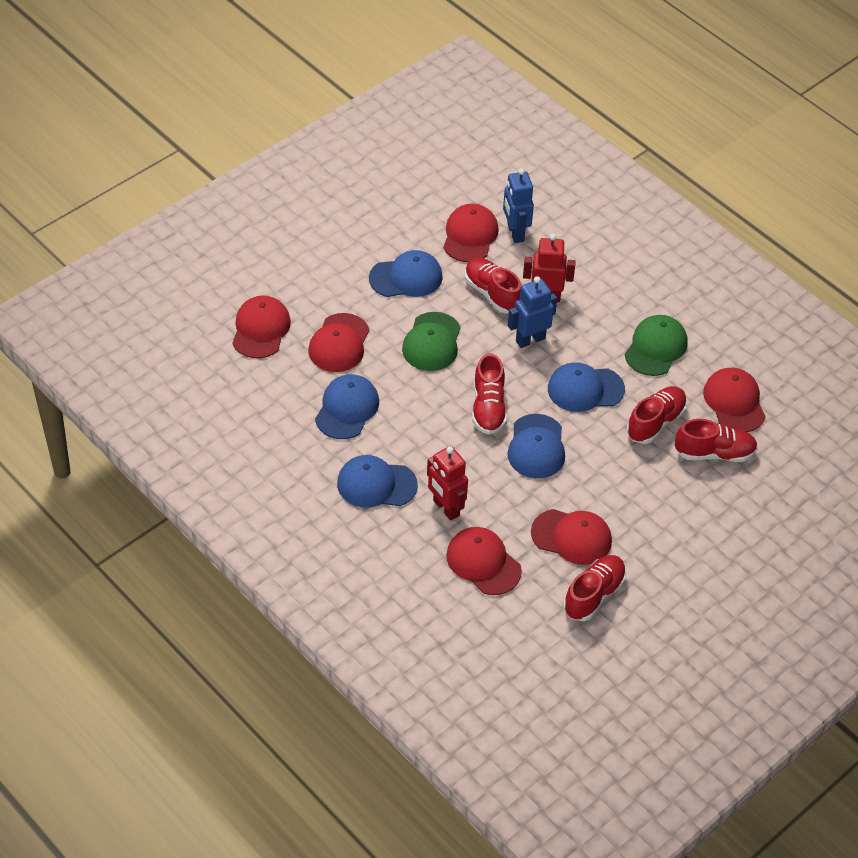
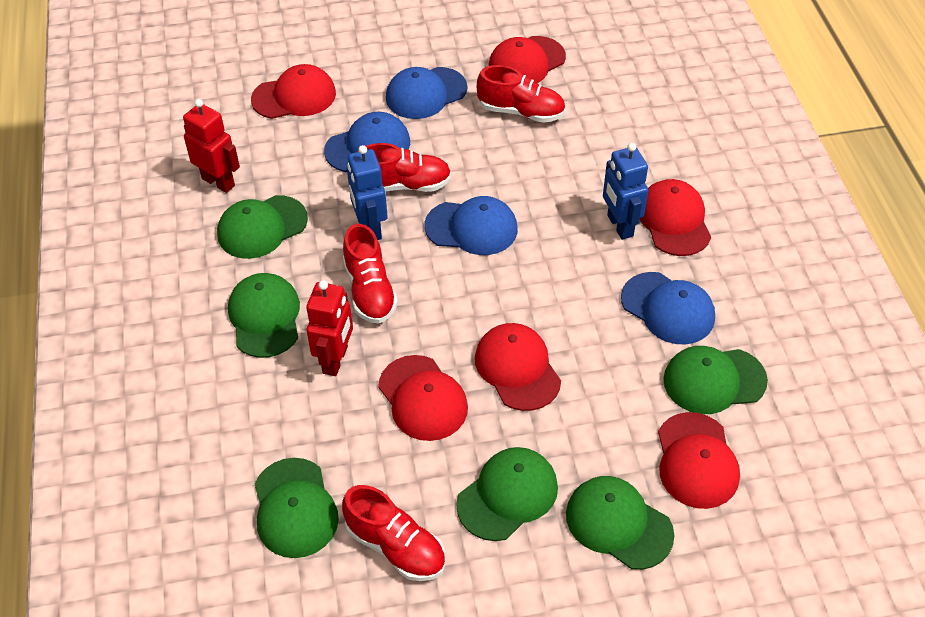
blue cap: [315,374,379,439] [337,455,418,507] [369,250,443,297] [507,414,565,478] [548,362,625,412] = 5 -> [324,112,410,172] [386,67,467,119] [425,196,518,255] [621,272,715,344] = 4
green cap: [402,312,461,371] [625,315,688,376] = 2 -> [217,195,308,259] [228,273,300,358] [255,458,339,558] [456,447,558,541] [566,476,674,570] [663,346,768,414] = 6
red shoe: [465,258,522,314] [472,353,507,435] [563,555,626,621] [627,386,687,444] [675,419,758,462] = 5 -> [342,485,445,581] [343,224,398,324] [358,143,452,192] [477,65,565,123] = 4

